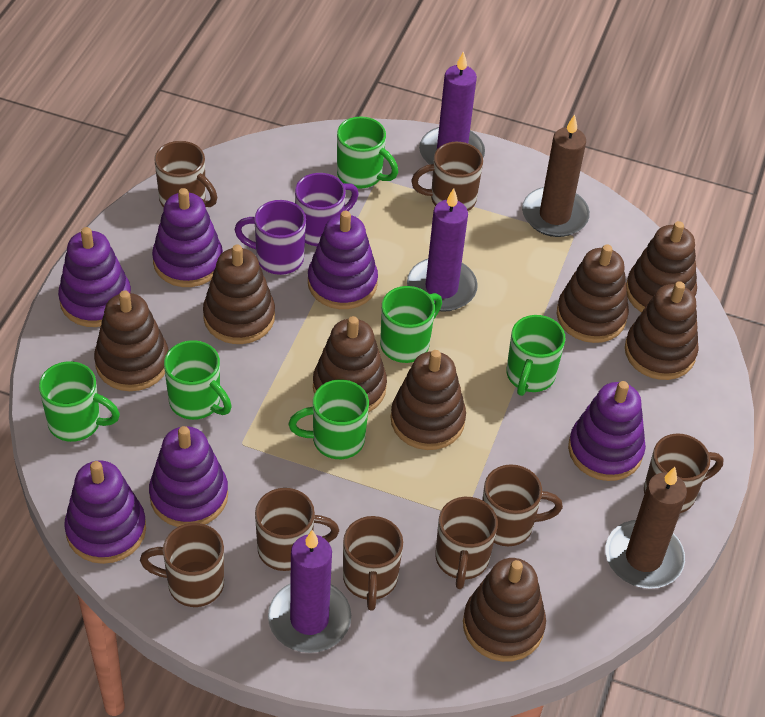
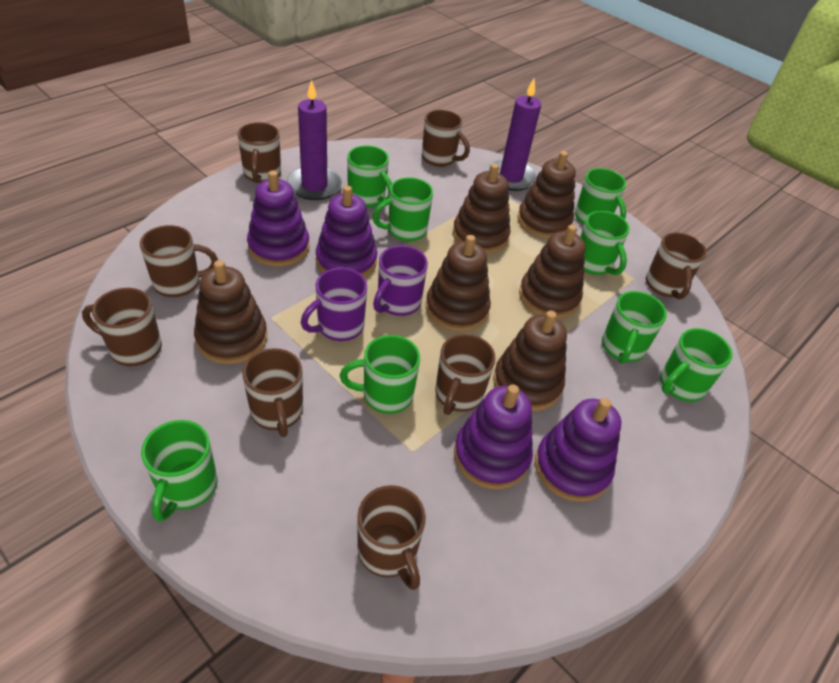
brown candle: [522,115,590,237] [605,467,687,589] = 2 -> none = 0
brown stacking toy: [94,290,168,391] [203,244,275,344] [313,316,387,413] [391,350,466,450] [463,558,546,662] [556,245,629,343] [625,281,699,380] [626,221,697,313] = 8 -> [194,260,267,364] [426,235,491,332] [453,163,511,254] [493,311,567,411] [517,151,576,239] [519,224,586,319] = 6
green mug: [39,361,120,442] [164,340,232,420] [288,380,369,459] [337,116,398,188] [380,286,442,363] [506,315,566,396] = 6 -> [141,420,218,522] [340,335,420,414] [347,145,392,207] [372,177,433,241] [575,168,626,225] [580,211,630,275] [602,291,667,364] [660,328,733,402] = 8
purple candle: [268,530,351,653] [407,188,478,312] [419,51,485,165] = 3 -> [286,79,342,200] [486,79,541,191] = 2
purple stacking toy: [58,227,131,327] [64,461,146,564] [149,426,228,527] [152,188,223,287] [308,211,378,309] [568,381,646,481] = 6 -> [247,171,310,267] [316,186,377,278] [454,384,533,490] [535,398,621,502] = 4

